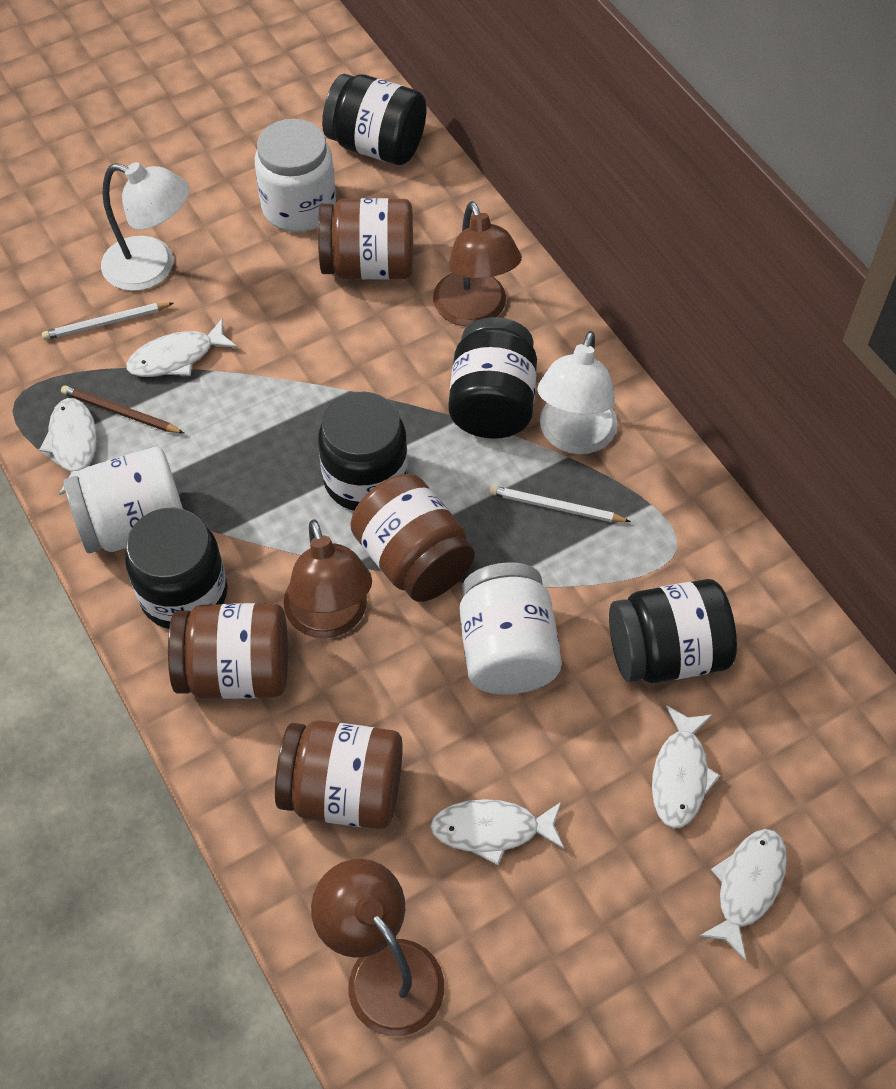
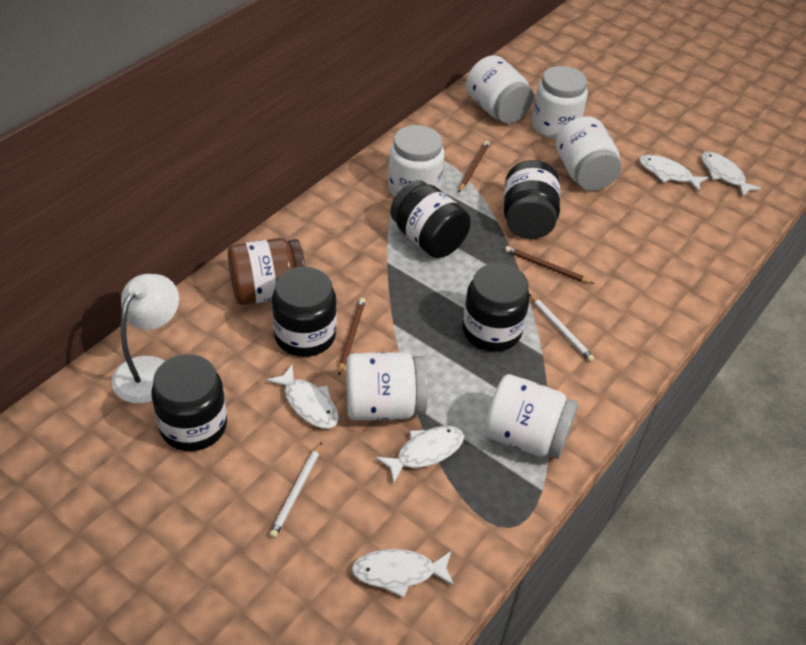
brown jar: [168,603,288,699] [275,720,403,829] [318,198,413,280] [350,474,475,602] = 4 -> [228,238,306,305] = 1
brown lamp: [283,519,372,638] [311,859,444,1036] [433,201,522,327] = 3 -> none = 0
brown pencil: [61,385,184,433] = 1 -> [338,298,366,375] [458,141,489,193] [505,246,594,284] = 3
white jar: [63,447,183,553] [255,119,336,232] [459,562,562,695] = 3 -> [346,352,428,420] [388,125,444,197] [466,55,534,123] [484,374,578,459] [532,66,588,139] [556,116,621,191] = 6
white lamp: [101,162,189,291] [537,331,617,454] = 2 -> [111,274,179,404] = 1

